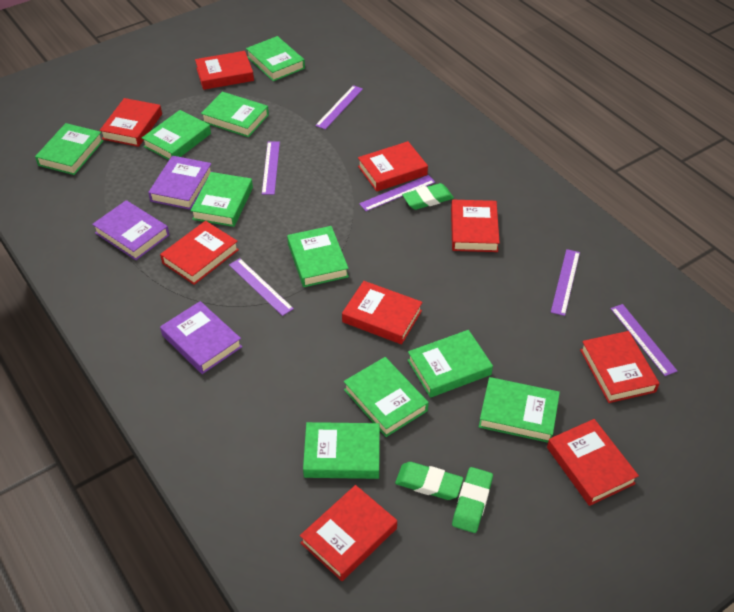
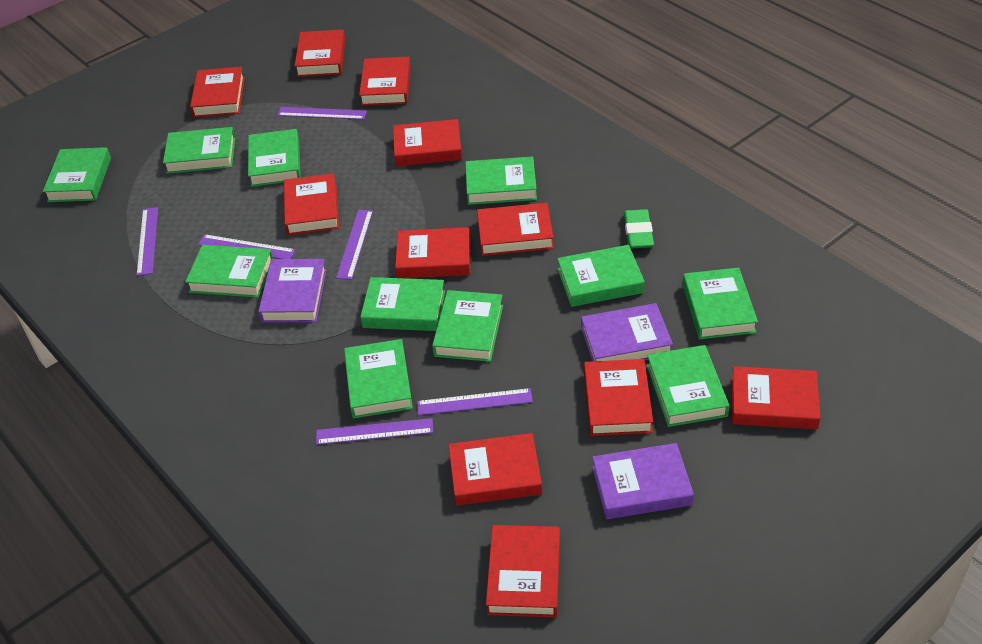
green book: [35,123,103,175] [142,110,211,160] [191,172,253,227] [201,92,269,137] [246,36,305,81] [287,226,349,287] [303,422,380,479] [344,357,429,437] [408,330,493,398] [479,377,560,443] = 10 -> [43,147,111,202] [163,127,235,174] [185,245,273,298] [248,129,301,187] [344,339,413,418] [360,277,445,331] [432,290,503,362] [465,157,537,205] [557,245,645,307] [647,345,730,427] [683,267,758,339] = 11
green eraser: [395,462,463,500] [402,183,454,210] [452,467,493,533] = 3 -> [624,209,654,248] = 1
red book: [100,98,162,147] [160,221,239,285] [195,51,254,90] [300,485,397,581] [342,281,423,344] [358,141,428,192] [451,200,500,252] [547,419,639,506] [580,331,659,403] = 9 -> [190,67,245,117] [284,173,339,235] [295,29,345,77] [359,57,411,106] [393,119,462,166] [395,227,470,278] [448,433,542,506] [477,203,554,256] [486,525,560,618] [584,359,653,436] [731,366,820,430] = 11

